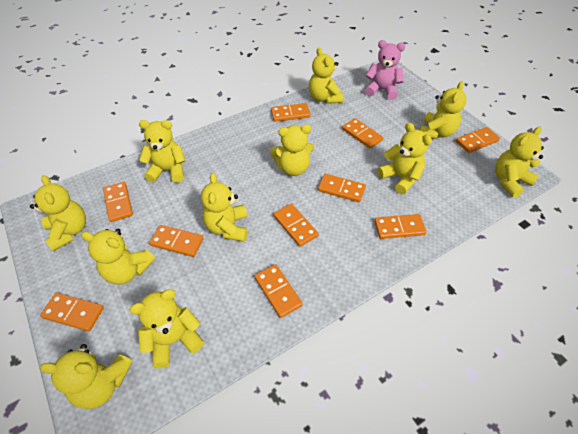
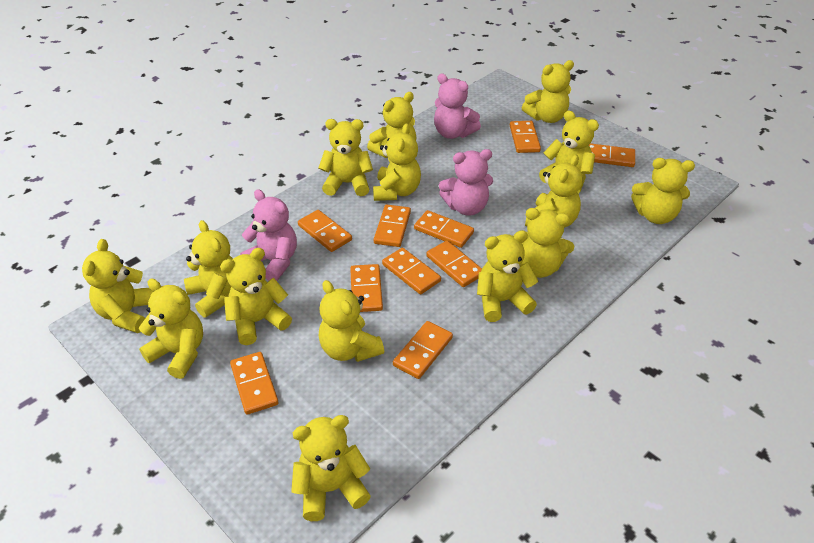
pink teddy bear: [365,40,405,100] = 1 -> [240,189,297,281] [434,73,481,139] [439,149,493,216] = 3
yellow teddy bear: [30,175,86,251] [40,344,132,409] [81,229,155,285] [129,289,204,368] [139,120,185,183] [201,173,248,242] [270,125,314,176] [309,47,343,104] [377,123,432,194] [419,81,467,139] [495,127,544,198] = 11 -> [82,239,154,333] [139,278,203,379] [184,220,233,318] [220,248,292,345] [291,415,371,521] [318,119,373,196] [319,280,384,362] [367,92,416,158] [373,123,421,201] [477,230,538,322] [514,208,574,278] [522,60,574,123] [525,155,583,228] [539,111,599,194] [631,158,695,224] = 15

